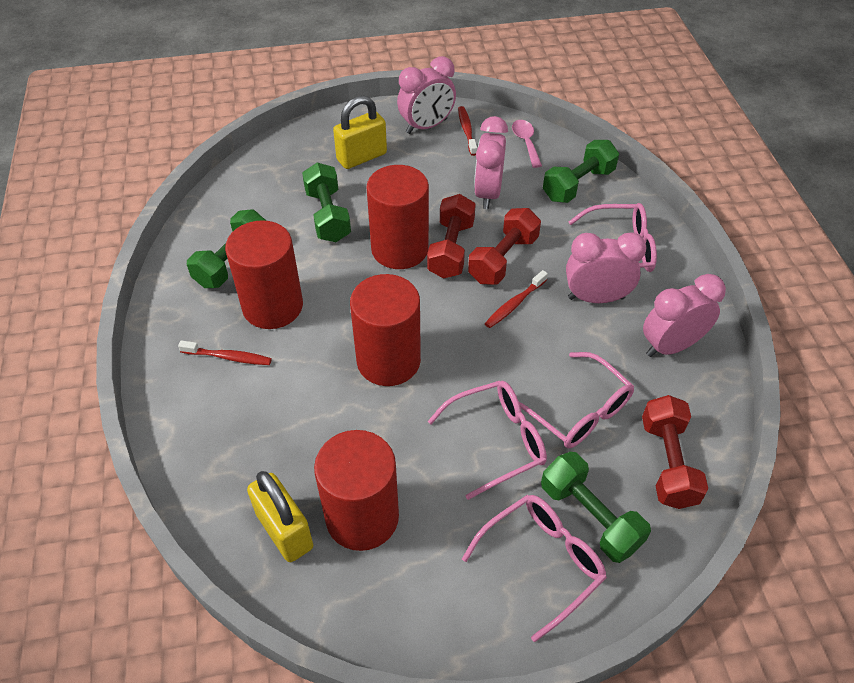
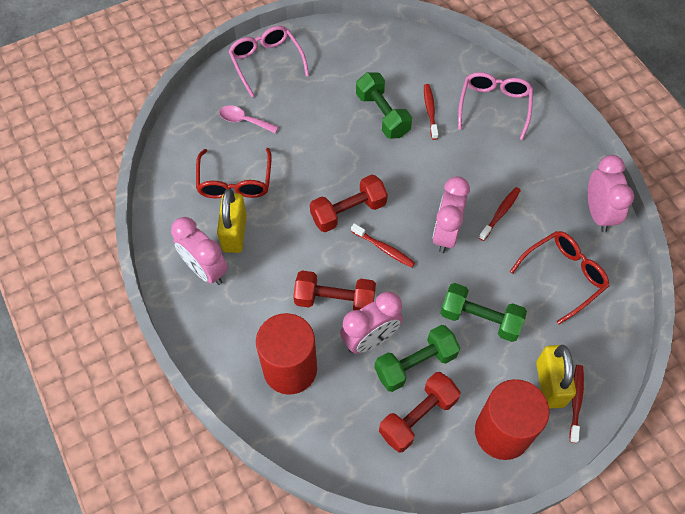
green dumbbell: [187,209,266,288] [302,163,351,242] [541,452,651,563] [543,140,619,203] = 4 -> [356,72,412,139] [374,325,460,392] [440,283,527,342] = 3
pink glasses: [428,381,547,500] [462,495,607,642] [519,352,634,448] [569,203,657,272] = 4 -> [228,26,309,97] [458,72,533,140] = 2
red cylinder: [225,220,303,329] [314,430,399,551] [350,274,421,386] [367,165,429,269] = 4 -> [256,313,317,395] [475,379,549,460] = 2
red glasses: none = 0 -> [196,148,272,198] [510,231,609,325] = 2
red toothbrush: [178,340,272,365] [458,106,477,156] [484,270,548,328] = 3 -> [351,223,415,268] [424,84,438,140] [479,187,521,241] [570,365,584,443] = 4

